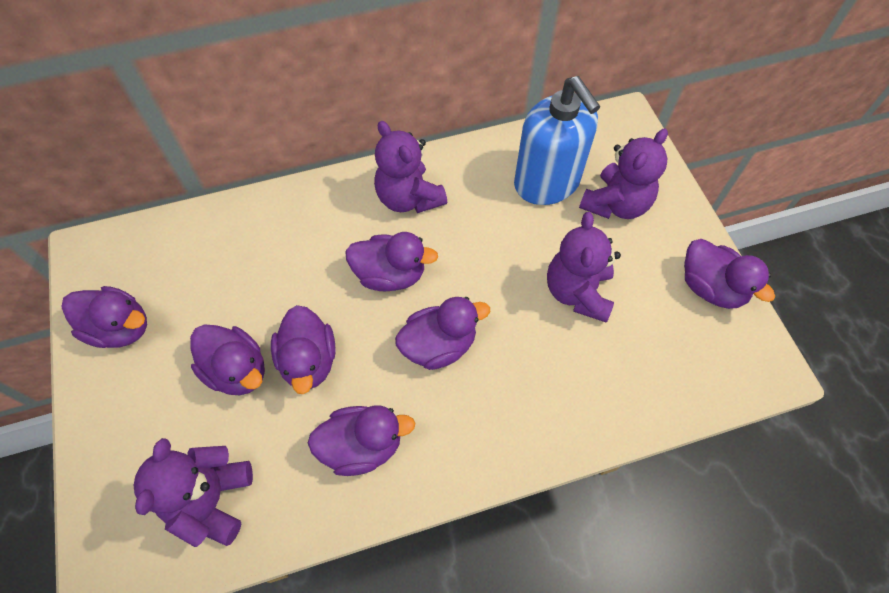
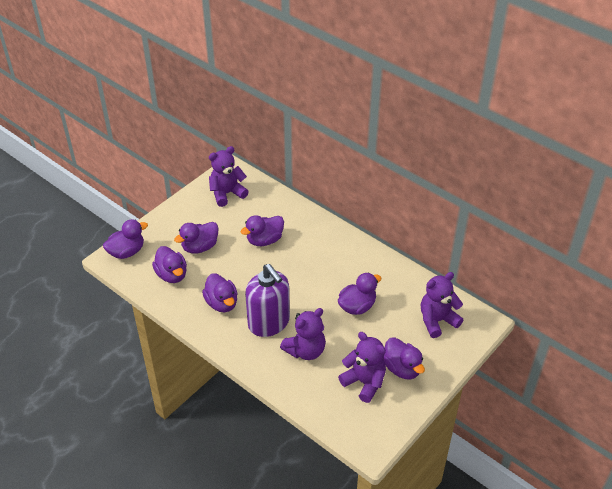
blue soap dispenser: [514,76,600,205] = 1 -> none = 0
purple soap dispenser: none = 0 -> [245,264,290,337] = 1

